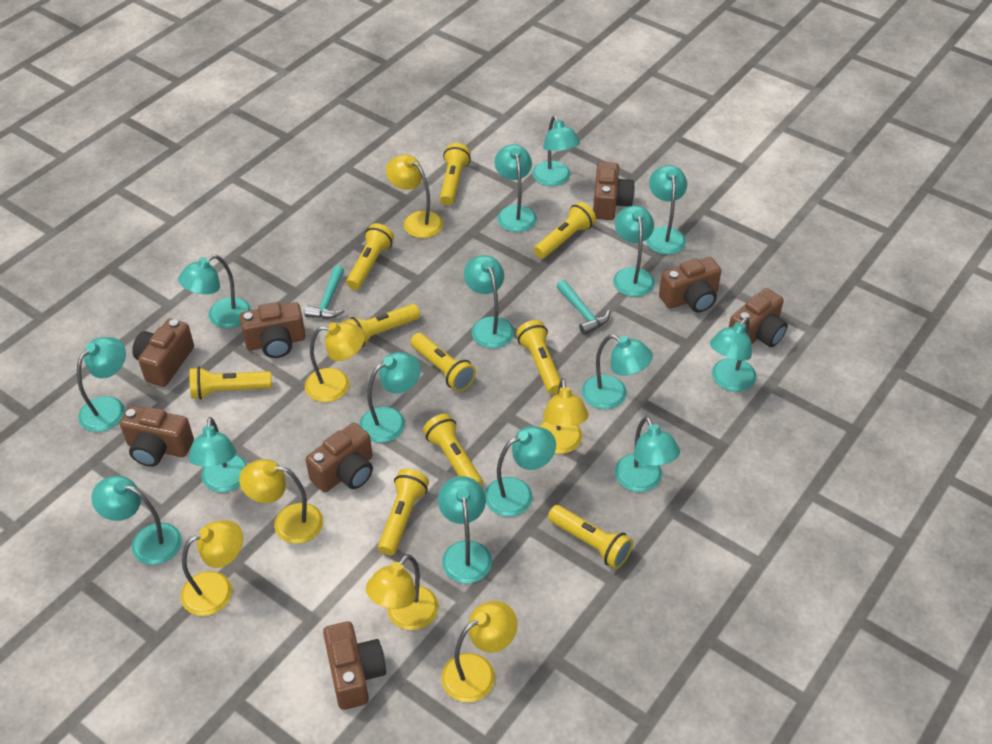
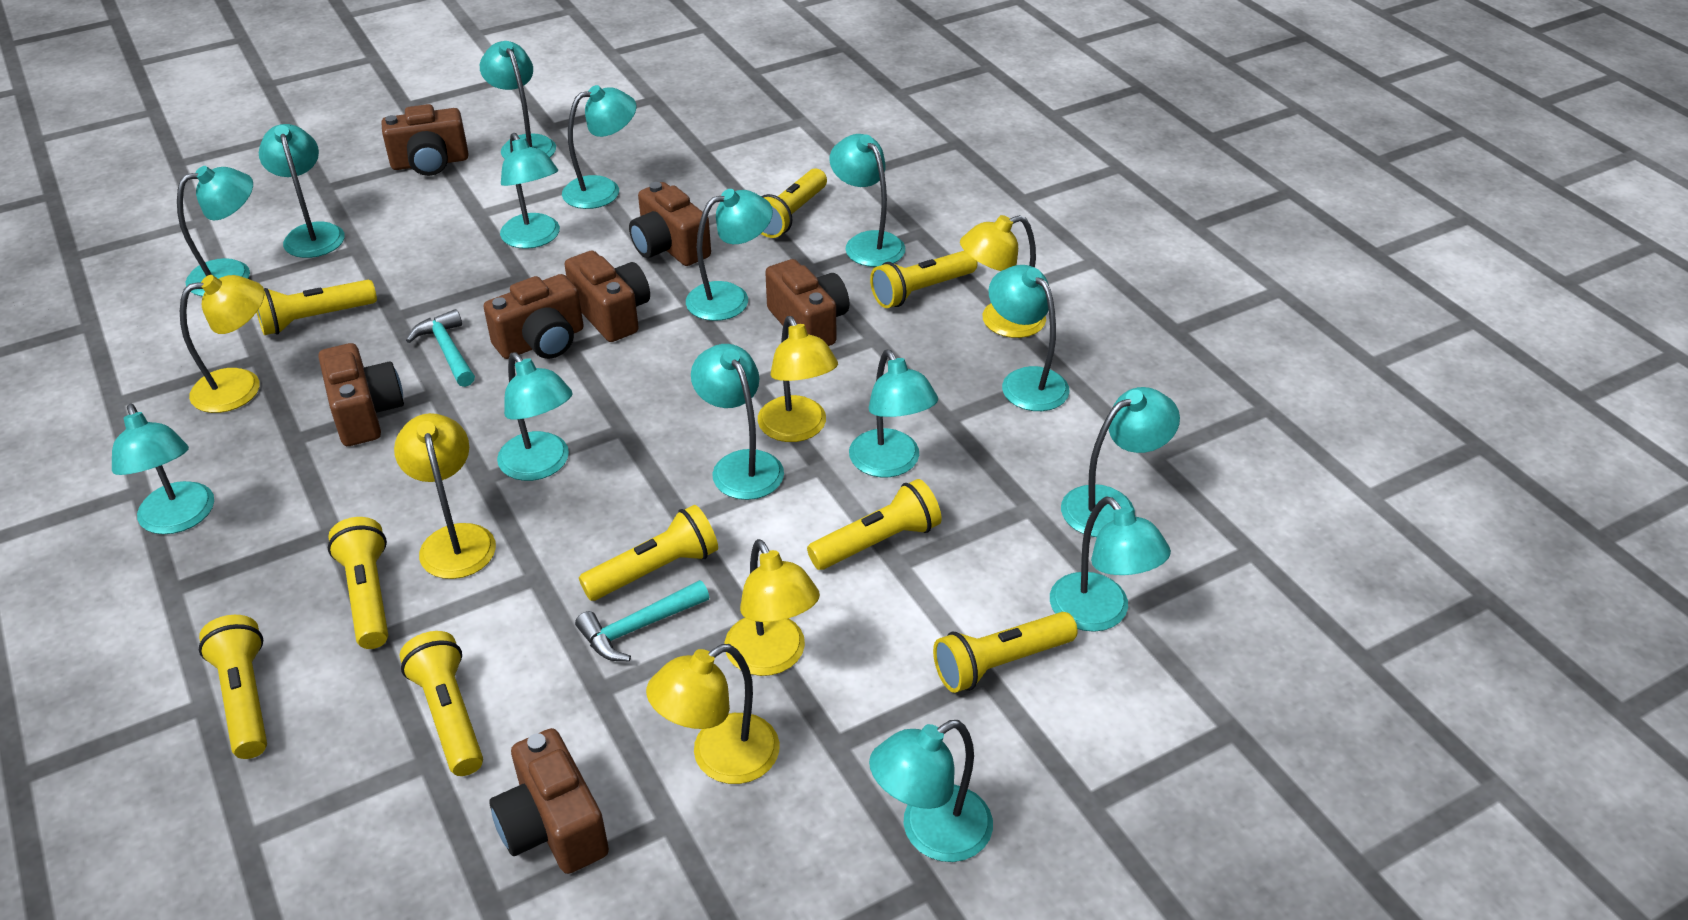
brown camera: [120,406,194,467] [132,319,194,387] [240,302,306,358] [306,423,373,492] [323,621,386,710] [593,162,635,220] [659,257,721,312] [729,288,788,347] = 8 -> [318,343,404,446] [381,104,469,176] [483,274,584,359] [489,728,609,874] [564,250,650,342] [629,182,711,266] [765,259,850,346] = 7
yellow flashlight: [190,367,272,400] [344,304,420,347] [346,223,394,290] [378,469,429,555] [410,333,476,391] [423,414,483,486] [440,143,471,205] [516,320,561,394] [534,202,596,259] [548,505,633,569] = 10 -> [199,615,267,759] [257,280,377,335] [328,517,388,649] [400,631,483,776] [579,505,718,601] [761,168,827,238] [807,479,942,570] [870,251,978,308] [933,612,1078,693] = 9
yellow lamp: [181,520,243,616] [239,459,323,544] [305,322,365,402] [366,554,439,630] [386,154,443,238] [441,601,517,702] [539,379,589,454] = 7 -> [180,275,265,413] [394,413,496,579] [646,644,780,784] [725,539,820,676] [758,316,838,442] [960,215,1046,338] = 6

